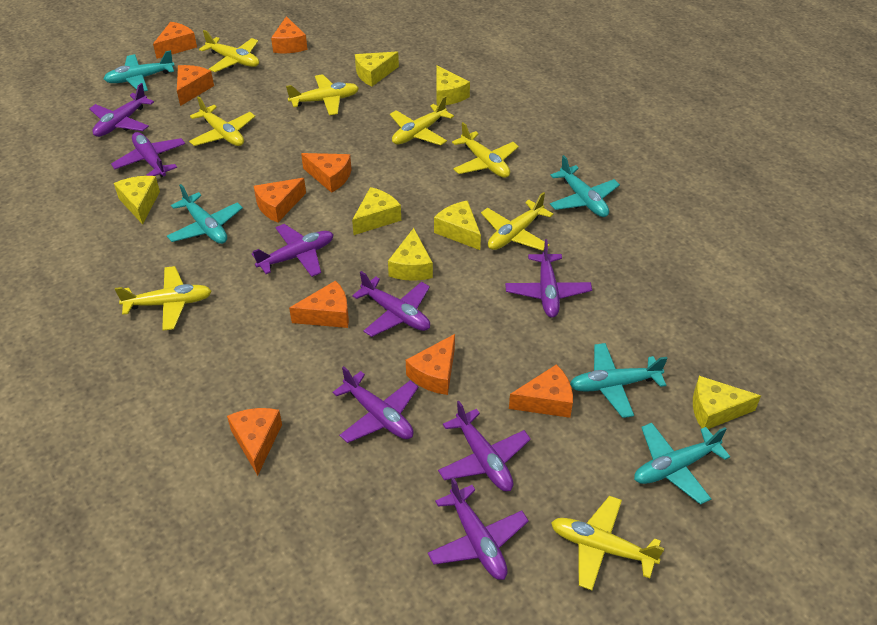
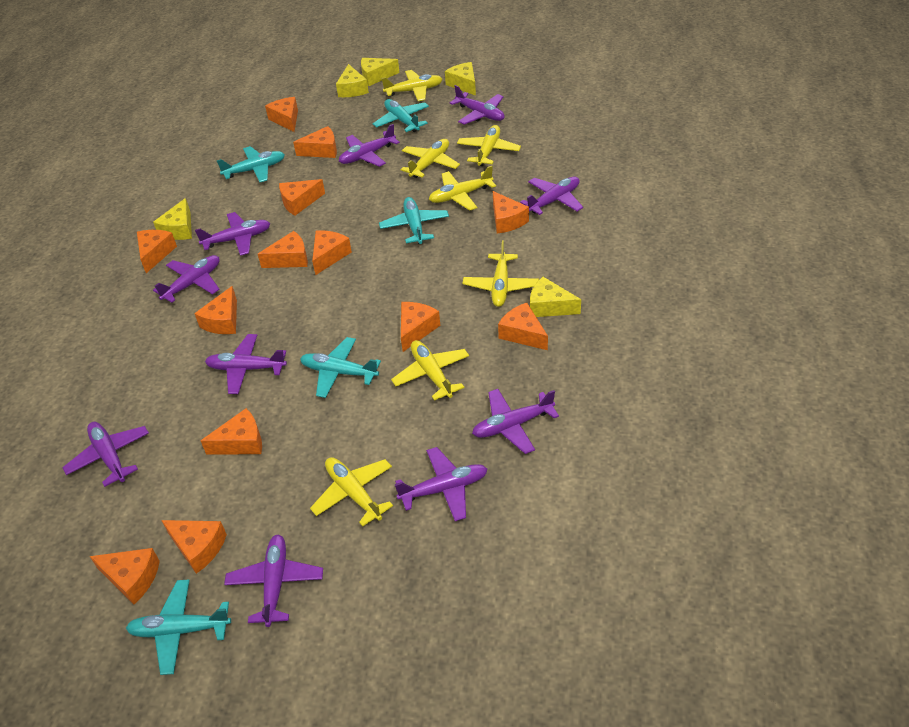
orange cheese: [153,22,197,59] [177,65,214,106] [227,408,282,476] [254,178,306,223] [271,16,308,53] [289,280,349,328] [301,153,352,193] [406,334,455,395] [509,364,573,418] = 9 -> [89,548,160,604] [137,230,177,273] [161,520,227,574] [194,286,237,334] [201,408,262,454] [258,231,308,268] [265,97,298,132] [279,179,325,216] [293,126,337,158] [312,230,352,275] [401,302,441,352] [493,191,529,233] [498,303,548,350] = 13
purple plane: [89,83,154,137] [111,132,185,177] [252,224,334,277] [333,366,418,443] [352,271,430,337] [428,477,529,580] [438,401,531,491] [505,239,592,318] = 8 -> [62,422,149,487] [153,255,220,303] [195,212,270,256] [205,334,287,394] [224,534,323,627] [339,124,400,167] [394,447,488,521] [450,85,505,125] [472,389,559,454] [520,176,583,215] = 10
yellow cheese: [114,176,160,225] [352,187,401,235] [355,52,399,87] [388,228,433,281] [434,200,481,250] [436,65,470,106] [693,376,761,429] = 7 -> [153,198,192,240] [336,64,369,97] [361,58,400,86] [445,62,476,96] [530,277,581,317] = 5
yellow plane: [115,266,212,331] [189,96,255,146] [199,30,259,72] [286,74,359,115] [390,96,454,145] [452,122,519,178] [481,192,553,251] [551,496,664,590] = 8 -> [310,457,393,527] [381,70,443,101] [391,340,469,401] [401,139,460,178] [429,166,496,211] [457,125,521,166] [463,240,539,307] = 7

